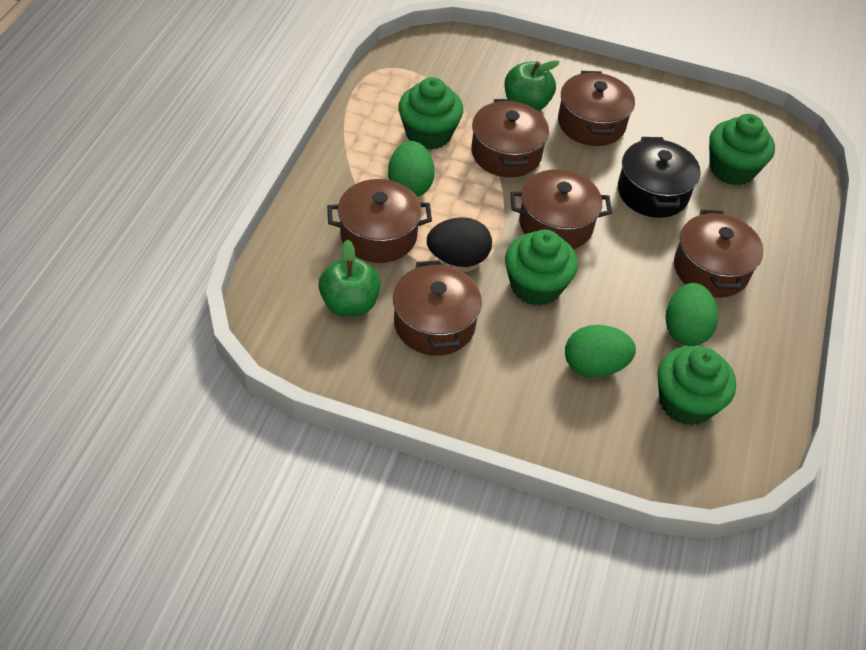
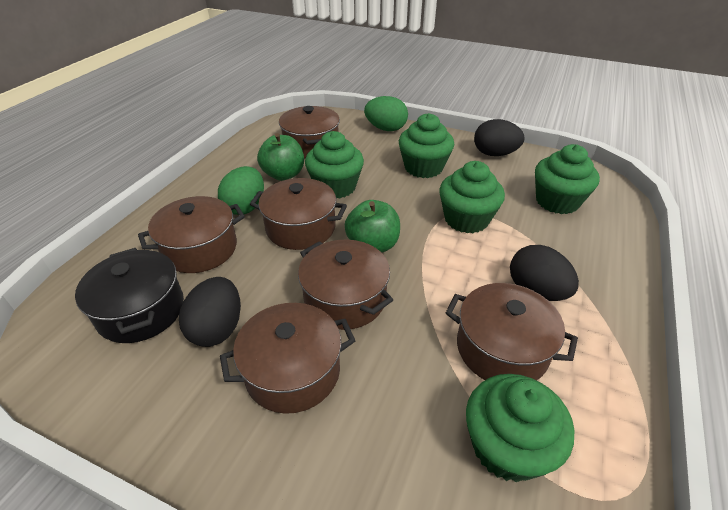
black egg: [427,217,492,267] = 1 -> [179,277,241,347] [474,119,525,156] [510,245,579,301] = 3
green cupcake: [398,77,463,150] [505,229,578,306] [657,346,736,426] [709,114,775,185] = 4 -> [305,131,364,198] [399,113,454,178] [439,161,505,233] [466,374,574,482] [535,144,600,214] = 5
green egg: [388,141,435,197] [565,325,636,378] [666,283,718,346] = 3 -> [218,166,264,215] [364,96,408,131] = 2

